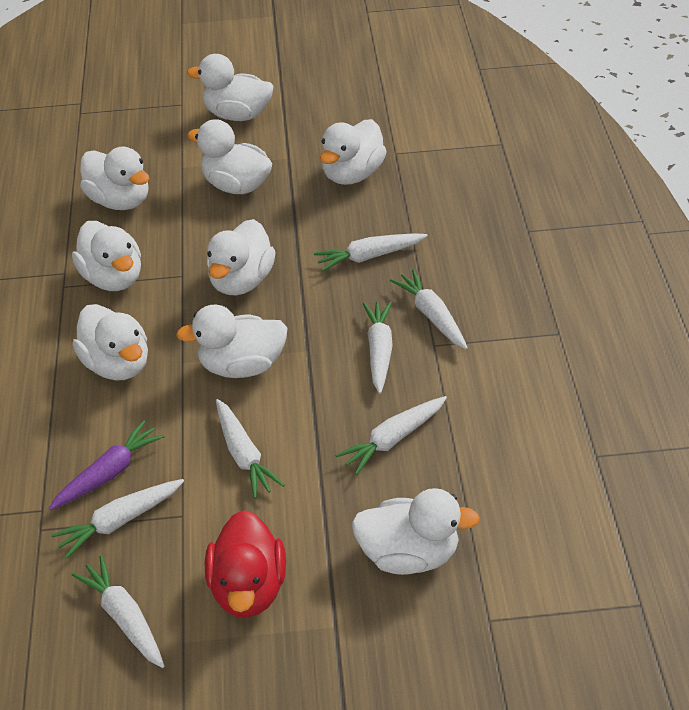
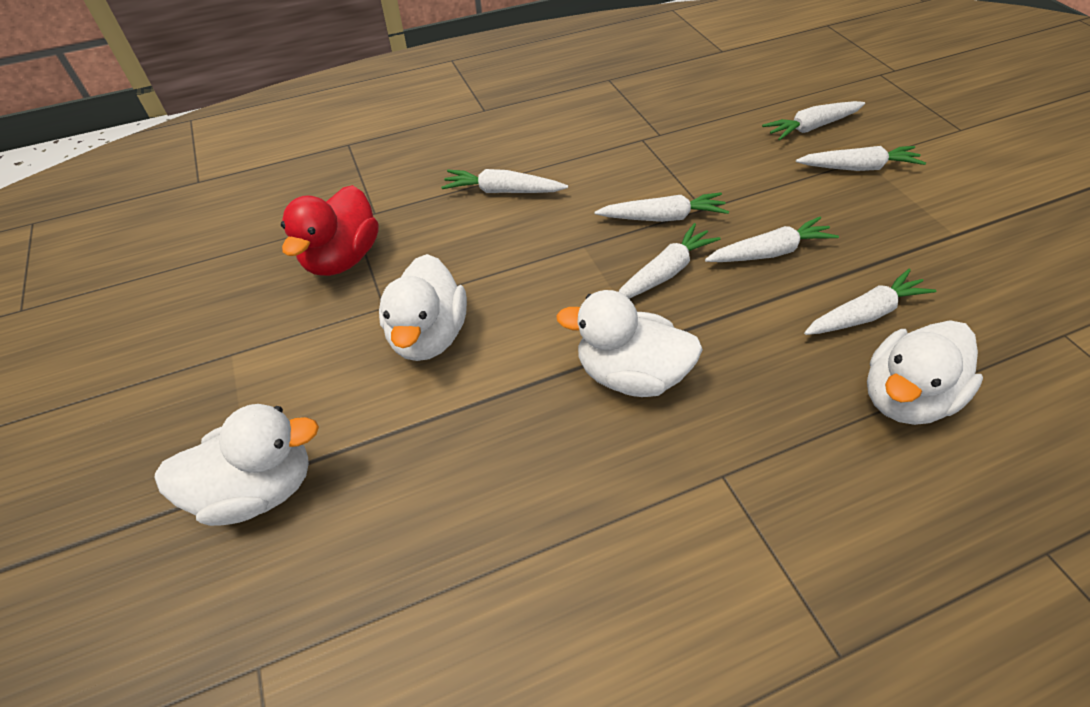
purple carrot: [49,420,165,510] = 1 -> none = 0
white duck: [72,221,141,291] [73,304,148,380] [80,147,149,210] [176,305,287,378] [187,54,273,121] [187,119,272,194] [207,219,276,295] [320,119,387,185] [351,488,480,575] = 9 -> [154,404,319,526] [379,254,467,361] [556,290,703,397] [867,320,983,425] = 4

